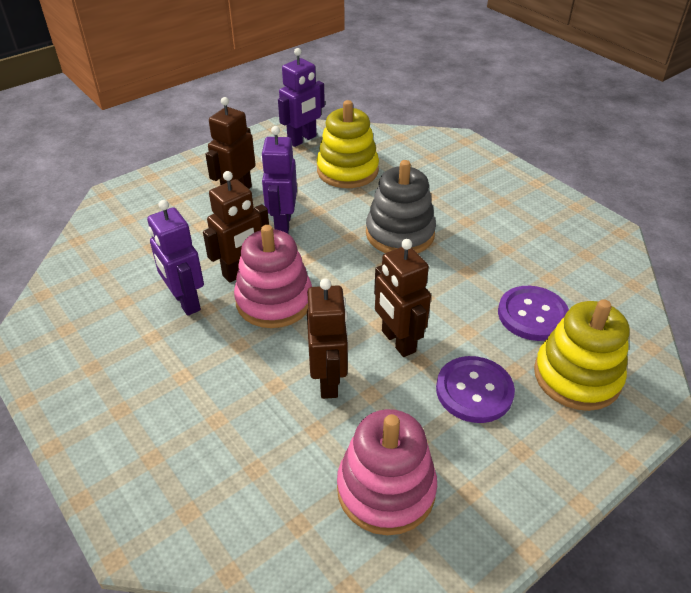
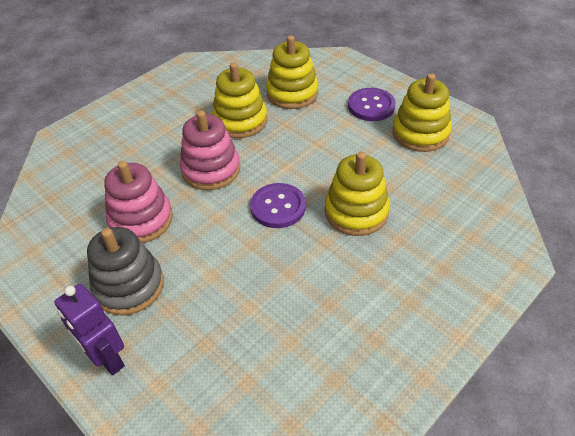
brown robot: [203,171,269,283] [205,97,256,189] [307,278,348,399] [374,239,431,357] = 4 -> none = 0
purple robot: [147,200,204,316] [261,126,297,234] [278,48,325,147] = 3 -> [55,284,125,375] = 1
yellow stacking toy: [316,100,379,188] [534,299,630,411] = 2 -> [212,62,267,138] [266,35,318,109] [325,152,390,236] [393,73,452,152] = 4

